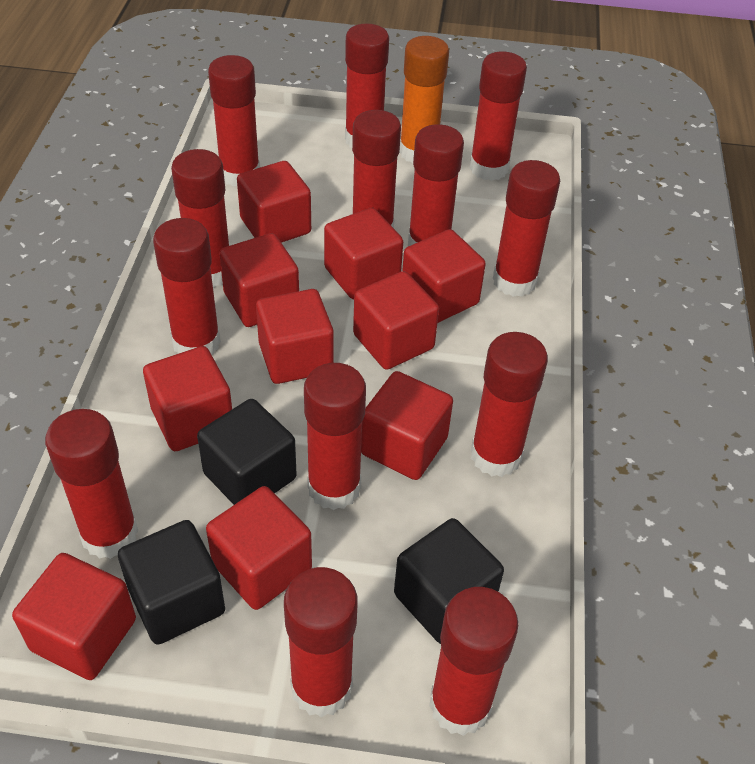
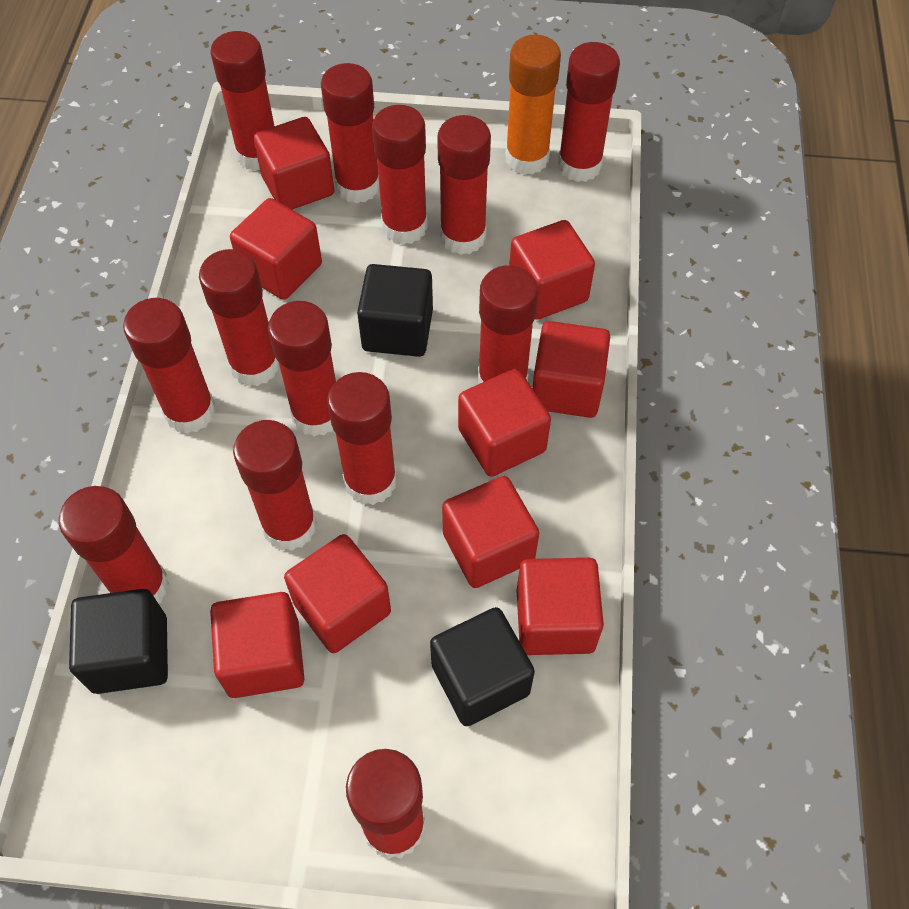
red cube: [12,553,136,680] [143,346,232,451] [206,486,312,610] [219,233,299,327] [237,161,311,243] [256,289,334,384] [324,208,403,299] [353,271,439,370] [361,371,453,480] [402,229,486,323] = 10 -> [210,592,304,698] [230,198,322,300] [253,117,335,210] [284,534,391,653] [442,476,539,588] [458,369,551,477] [509,220,595,320] [517,558,604,655] [532,321,610,418] = 9

